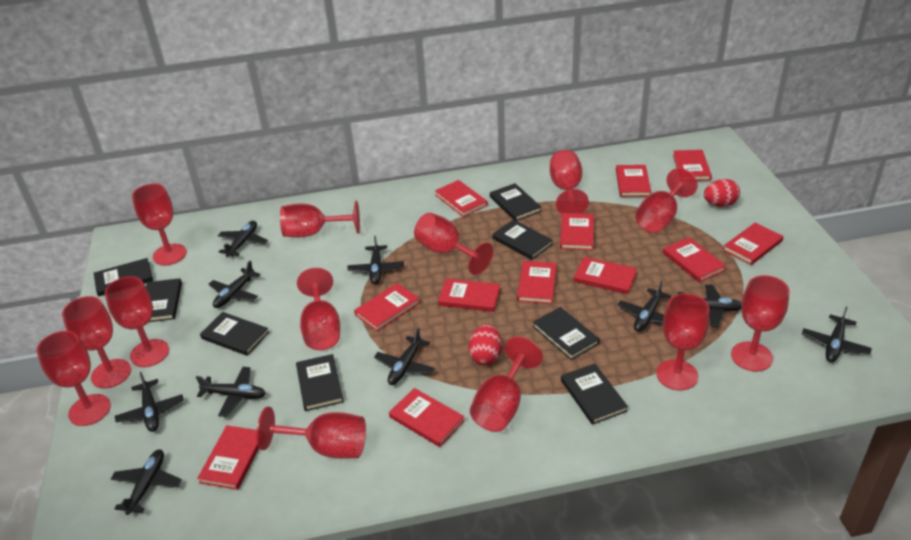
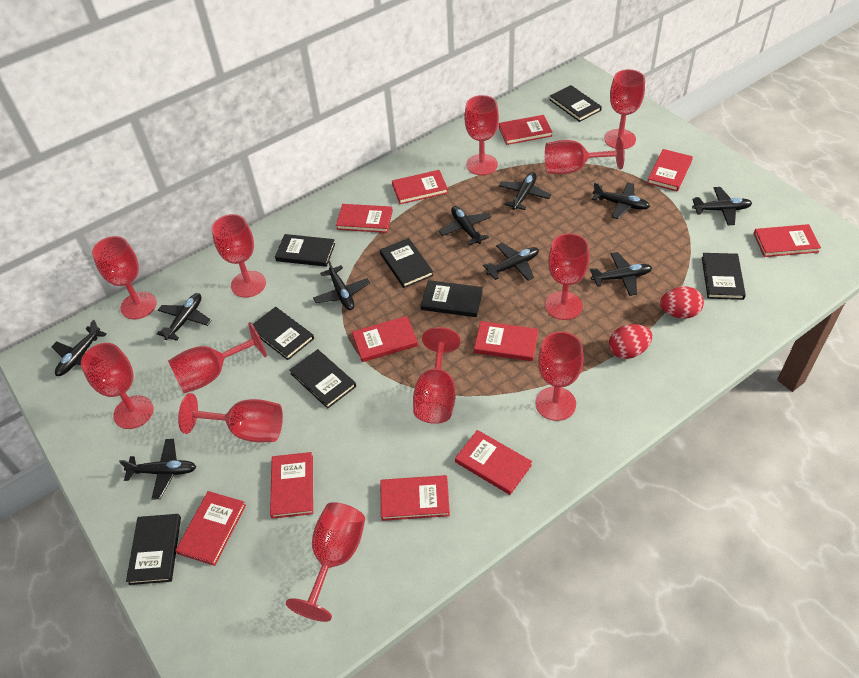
red book: [197,425,259,490] [354,283,420,331] [389,388,465,447] [435,180,488,217] [438,278,500,312] [517,261,557,304] [560,213,594,250] [574,257,637,294] [616,165,651,197] [663,237,726,282] [673,150,712,181] [723,223,783,265] = 12 -> [175,491,246,566] [270,452,313,519] [336,204,393,233] [352,316,418,362] [381,475,450,521] [392,170,448,204] [455,430,532,495] [474,321,538,361] [499,115,552,145] [647,149,693,191] [753,224,821,257] = 11
red goblet: [36,331,111,426] [62,296,131,389] [105,276,169,367] [132,183,187,265] [256,406,366,459] [280,201,360,238] [297,268,340,350] [414,213,493,275] [470,336,543,432] [550,150,589,214] [635,168,698,233] [656,293,710,390] [731,275,790,371] = 13 -> [81,343,153,429] [92,236,157,319] [168,322,267,393] [178,393,283,442] [212,214,266,298] [286,502,365,622] [413,327,461,424] [465,95,499,175] [535,331,583,421] [545,137,625,174] [545,233,589,320] [604,69,645,149] = 12

